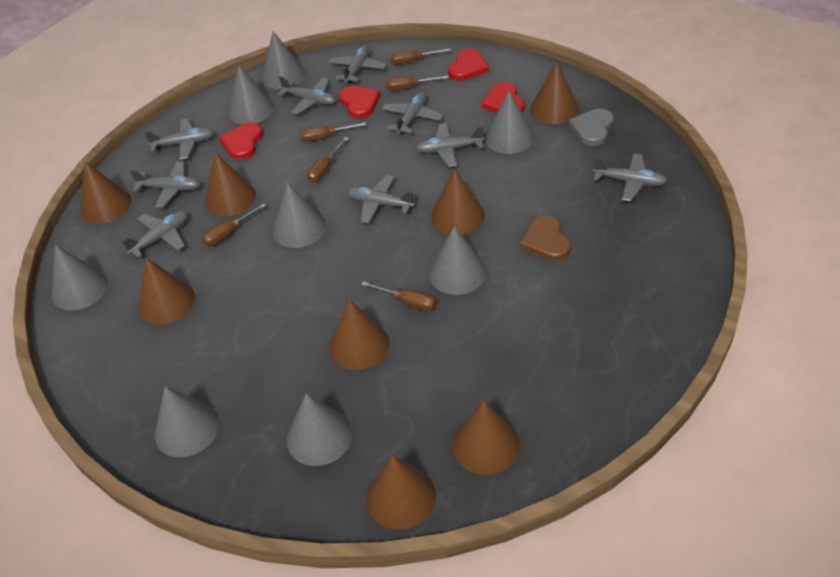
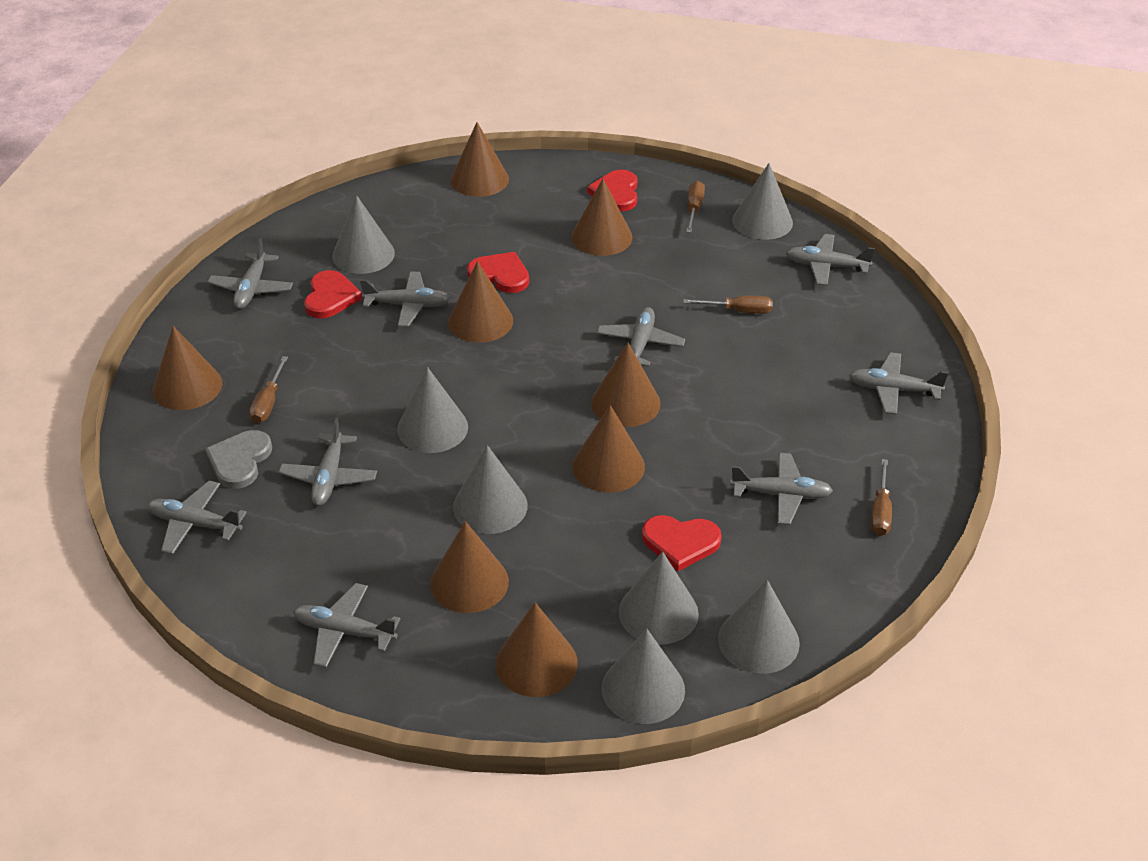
brown heart: [519,215,571,261] = 1 -> none = 0
brown screwdriver: [202,203,266,245] [300,122,366,142] [307,137,349,182] [361,281,436,311] [386,75,449,90] [390,48,451,64] = 6 -> [249,356,288,423] [683,296,773,314] [686,181,705,233] [871,459,892,536] = 4
grey cone: [52,245,108,311] [155,386,219,457] [228,65,274,125] [261,31,306,89] [273,182,326,248] [287,393,352,466] [429,226,486,295] [484,90,534,154] = 8 -> [332,195,395,274] [397,367,468,453] [453,445,528,534] [602,628,685,724] [619,552,699,644] [718,580,800,674] [732,163,793,240] = 7

